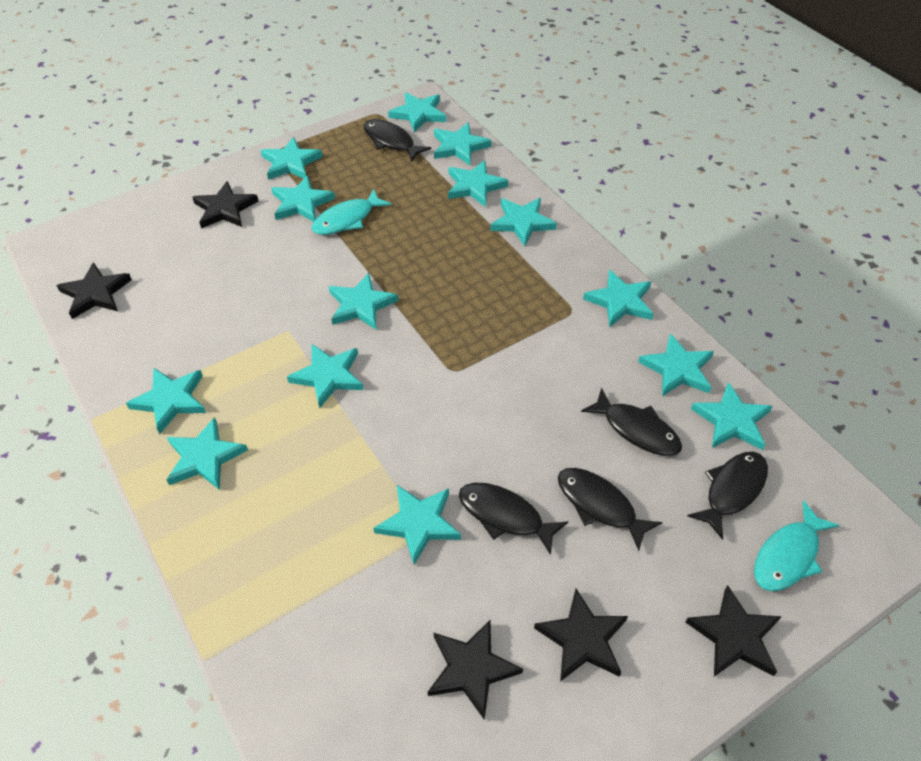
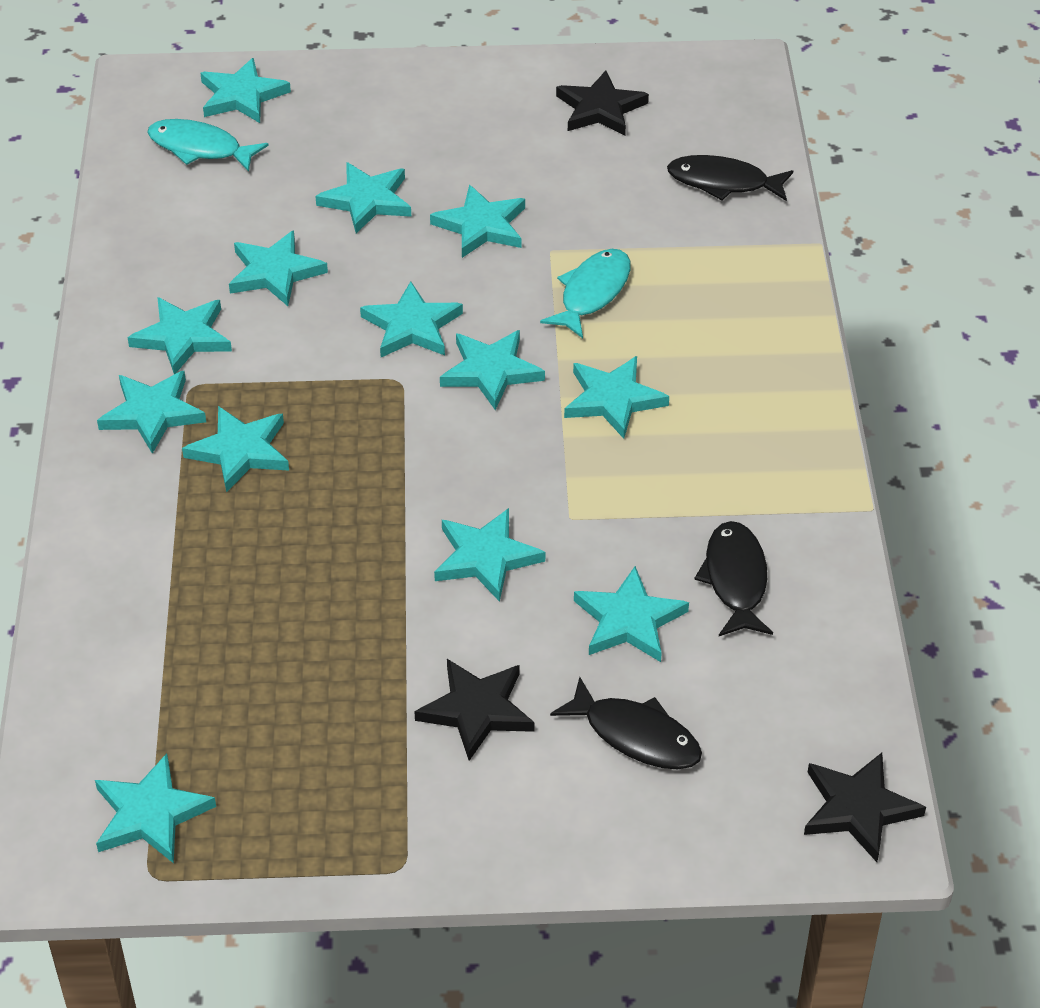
black fish: [364,119,431,162] [459,483,568,555] [558,468,662,551] [581,387,682,456] [687,452,768,540] = 5 -> [550,677,702,769] [667,155,793,201] [694,521,773,636] = 3
black star: [56,262,132,319] [192,181,258,229] [427,619,523,720] [534,589,628,682] [685,585,782,677] = 5 -> [414,659,534,761] [556,70,649,136] [804,753,926,862] = 3
turquoise star: [126,368,206,434] [166,417,248,490] [261,137,323,180] [271,175,335,222] [287,344,364,408] [329,273,399,330] [374,485,461,565] [388,92,446,133] [434,122,491,165] [448,160,508,207] [490,198,557,246] [583,270,653,327] [638,333,714,396] [691,382,772,450] = 14 -> [95,753,216,863] [97,371,206,454] [128,297,232,374] [182,406,289,493] [200,58,291,123] [229,230,328,306] [315,162,411,233] [360,281,463,357] [430,185,525,258] [434,508,545,602] [440,330,545,410] [564,356,669,439] [574,566,689,662] = 13

